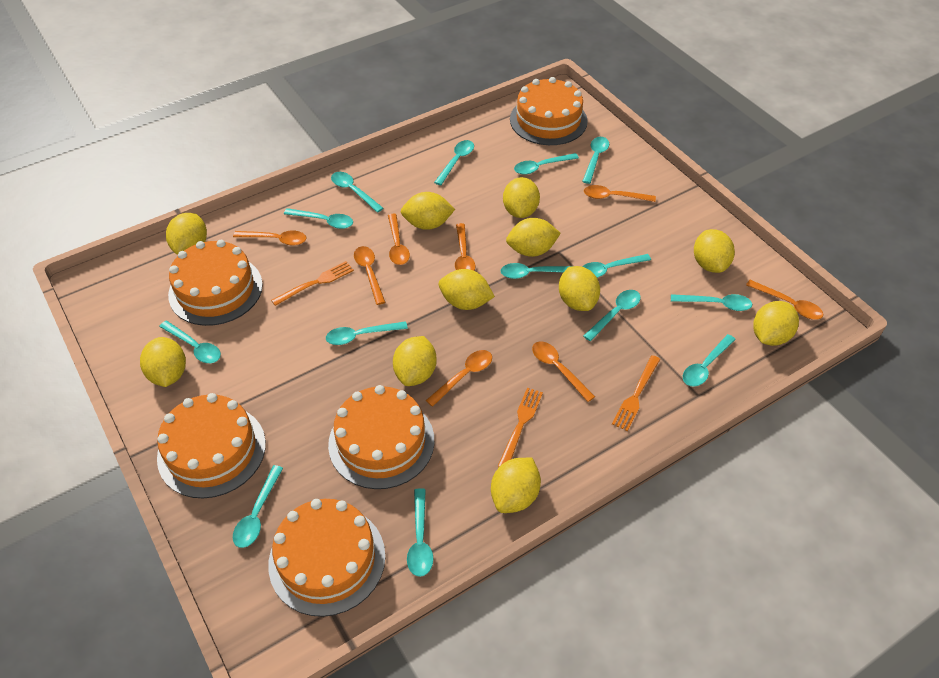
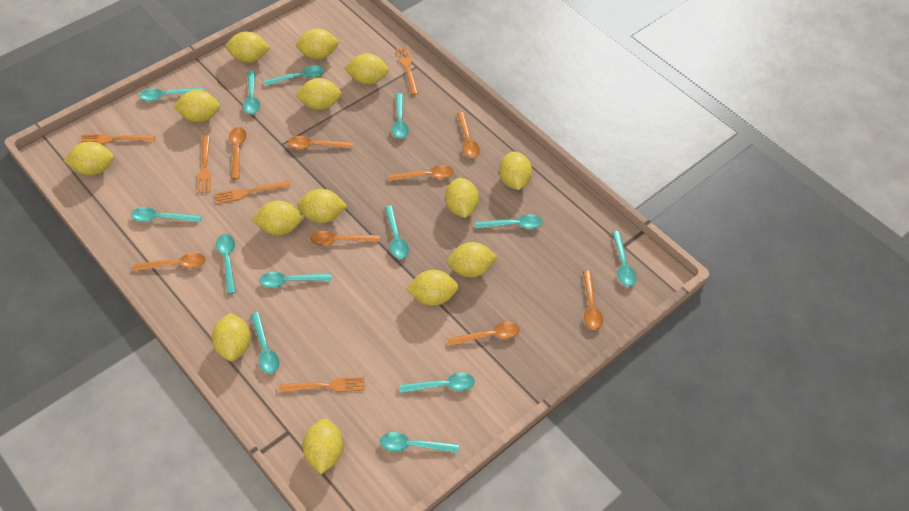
orange cake: [157,393,266,498] [168,240,263,326] [268,499,385,617] [328,385,434,489] [510,77,588,145] = 5 -> none = 0
orange fork: [271,261,354,306] [497,388,543,467] [612,355,660,431] = 3 -> [80,134,155,144] [197,135,211,193] [215,181,291,204] [279,377,365,393] [396,47,419,95] = 5
turquoise spoon: [159,321,221,363] [233,465,283,548] [284,208,353,229] [326,321,408,345] [331,172,383,213] [407,488,434,577] [434,140,474,185] [500,263,571,279] [514,153,579,175] [582,137,609,184] [582,254,651,278] [583,290,641,341] [671,294,752,311] [683,334,736,387] = 14 -> [131,207,201,222] [139,88,203,101] [216,234,236,294] [243,71,260,114] [251,312,280,374] [259,272,332,288] [264,66,324,86] [380,432,459,453] [385,206,409,259] [392,94,409,139] [399,373,475,393] [475,214,542,229] [612,231,637,287] = 13
yellow lemon: [140,337,186,387] [166,213,207,255] [393,336,437,386] [401,192,455,230] [439,269,495,310] [491,457,541,513] [503,177,540,218] [506,218,561,257] [559,266,600,311] [694,229,735,273] [753,301,799,346] = 11 -> [64,142,114,176] [173,90,220,123] [212,313,251,361] [226,32,270,63] [252,200,303,235] [295,78,341,110] [296,28,340,59] [297,189,347,223] [303,419,343,474] [344,53,389,85] [406,270,458,306] [445,178,479,218] [447,242,498,278] [499,152,532,190] = 14

